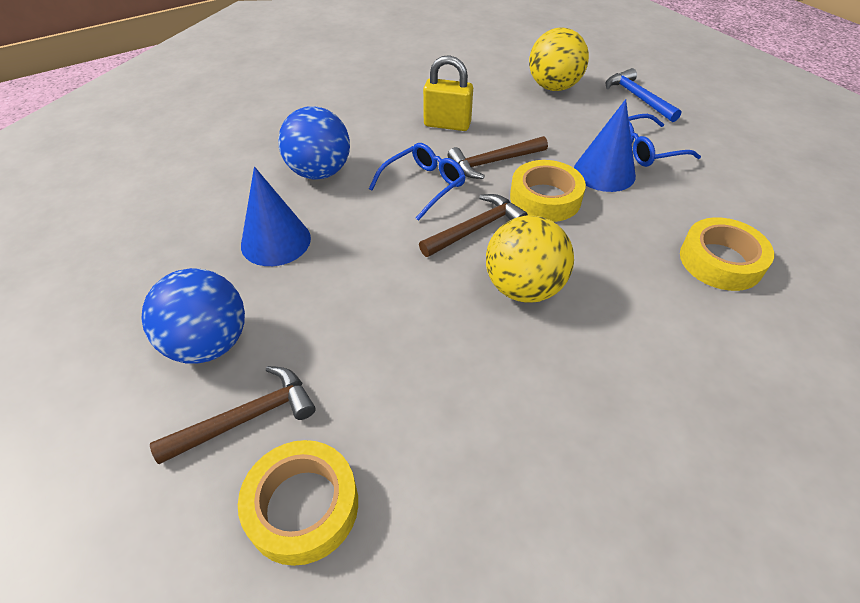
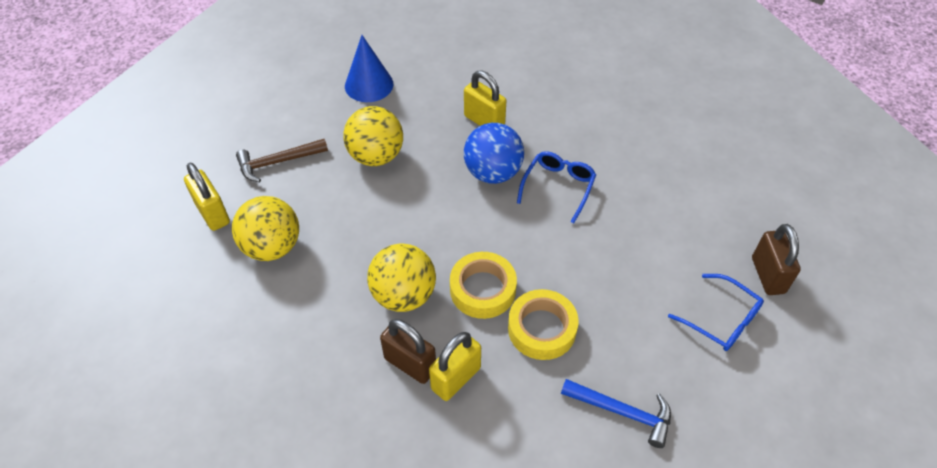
blue ball: [141,268,245,364] [278,106,350,180] = 2 -> [464,123,524,184] = 1
blue cone: [241,167,311,266] [574,99,636,192] = 2 -> [345,35,393,102] = 1
brown hammer: [150,366,315,464] [419,194,528,257] [448,136,548,179] = 3 -> [236,139,328,182] = 1
brown padlock: none = 0 -> [380,319,436,384] [752,224,801,295] = 2
yellow ball: [486,215,574,303] [529,27,589,91] = 2 -> [232,196,299,261] [343,106,403,166] [367,243,436,312] = 3
yellow padlock: [423,55,473,131] = 1 -> [184,163,230,231] [429,332,481,401] [464,71,506,126] = 3
yellow tape: [238,440,358,566] [510,160,586,222] [680,217,774,291] = 3 -> [450,252,517,319] [508,289,579,360] = 2

